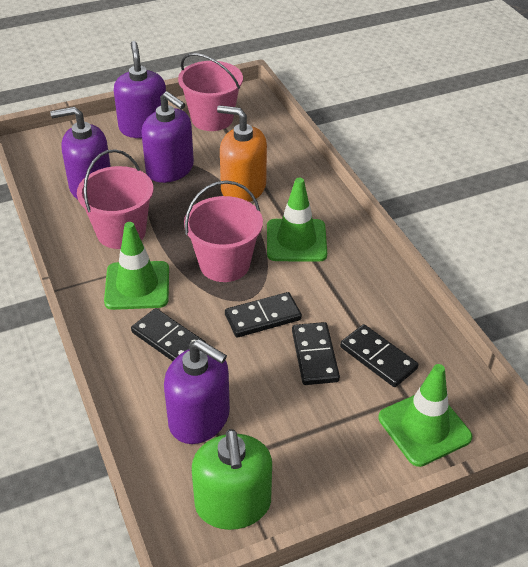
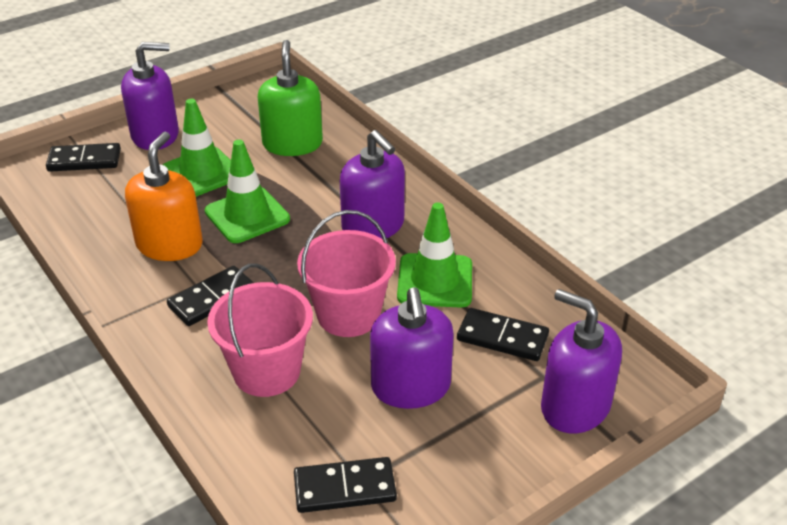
pink bucket: [77,149,153,249] [178,53,243,131] [184,180,263,282] = 3 -> [207,264,313,397] [297,210,396,337] = 2

